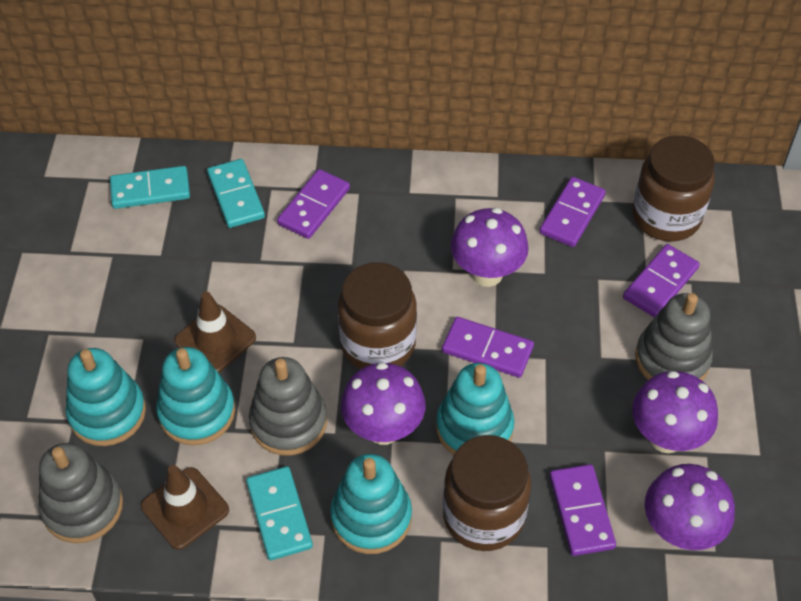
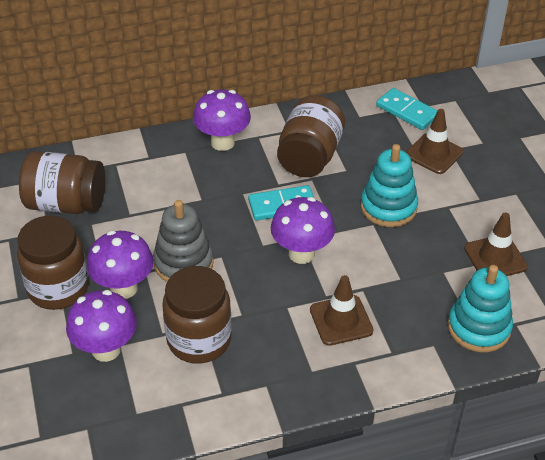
brown jar: [338,262,417,369] [443,435,531,551] [632,135,715,242] = 3 -> [17,215,89,310] [19,151,105,214] [162,266,232,363] [277,95,345,177] = 4
brown traffic cone: [141,465,229,550] [174,292,256,373] = 2 -> [310,275,373,346] [406,109,464,174] [464,212,528,276] = 3
grey stacking toy: [38,443,123,543] [249,357,327,455] [635,293,713,380] = 3 -> [153,200,214,282] = 1
purple domino: [277,169,350,239] [442,317,534,378] [539,177,606,247] [549,464,616,556] [623,244,700,317] = 5 -> none = 0
turquoise domino: [110,166,190,209] [207,159,265,228] [246,466,313,560] = 3 -> [248,185,314,221] [376,88,438,130] = 2
turquoise stacking toy: [66,348,146,446] [156,347,235,445] [330,454,412,554] [436,363,515,455] = 4 -> [361,144,418,227] [448,265,513,352] = 2

